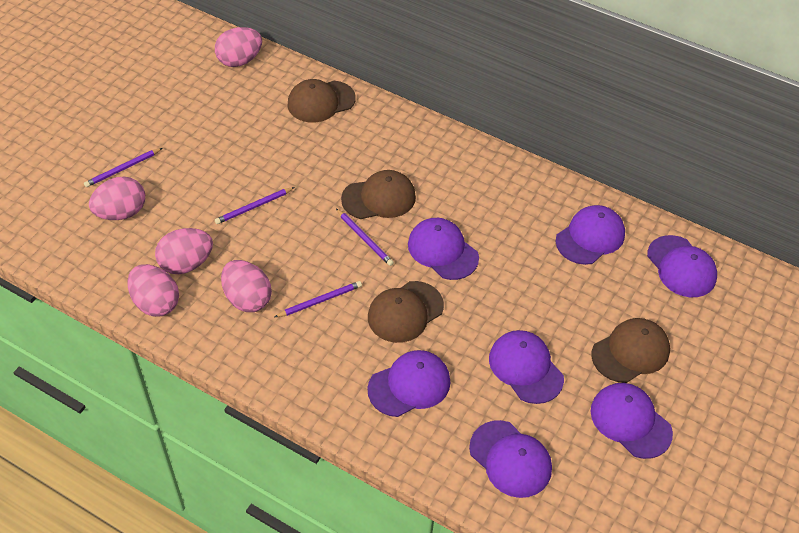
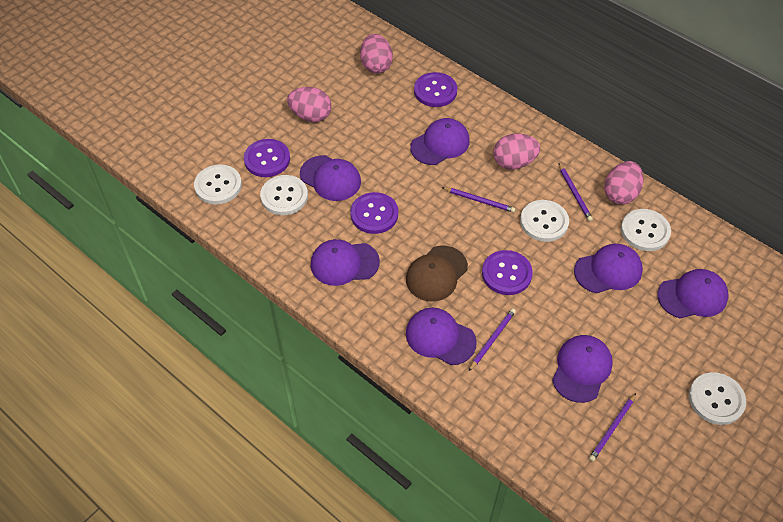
brown cap: [288,79,356,123] [341,170,416,219] [368,281,444,343] [592,318,670,383] = 4 -> [406,246,468,301] = 1
pink egg: [89,177,145,220] [127,264,179,317] [155,228,213,274] [215,27,262,67] [221,260,272,312] = 5 -> [287,87,332,122] [360,34,393,74] [493,134,540,170] [604,161,643,205] = 4
purple button: none = 0 -> [244,139,290,177] [350,192,398,234] [414,72,457,107] [482,250,533,295] = 4
white button: none = 0 -> [194,164,242,204] [260,175,308,215] [520,200,569,242] [621,209,671,251] [689,372,746,425] = 5

